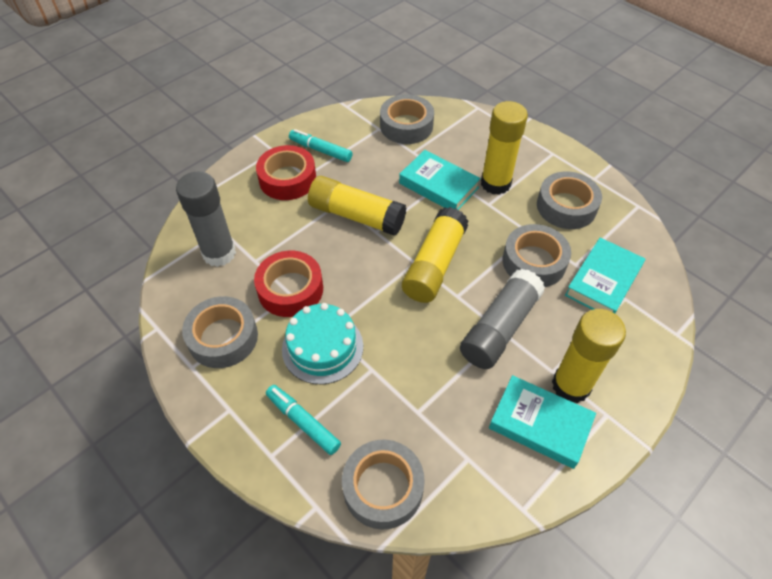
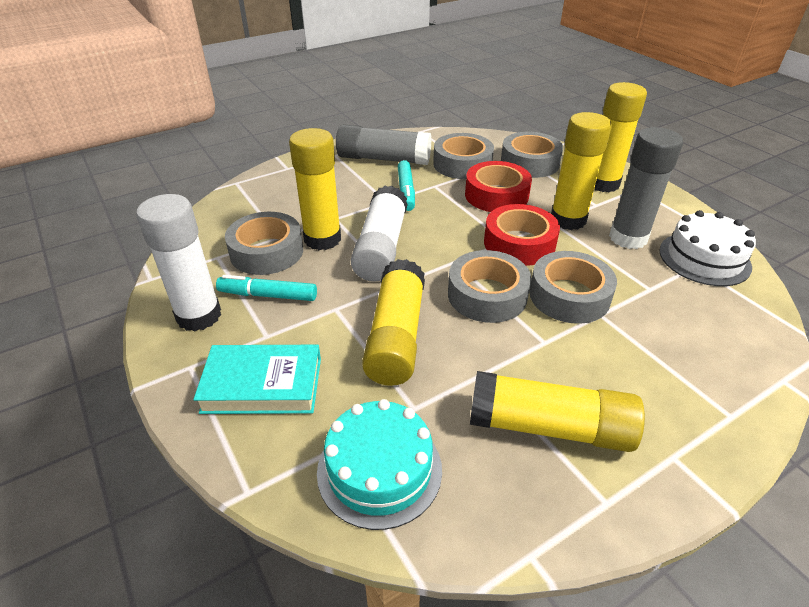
turquoise book: [399,150,481,210] [489,375,596,469] [565,238,645,314] = 3 -> [193,345,321,414] = 1
white cake: none = 0 -> [659,210,756,286] = 1
white glue stick: none = 0 -> [136,194,221,332] [351,186,408,282] = 2
yellow glue stick: [308,176,406,236] [402,207,468,303] [481,101,528,195] [552,309,626,403] = 4 -> [289,128,341,250] [362,259,425,386] [470,371,645,452] [551,112,612,230] [594,82,647,192] = 5

